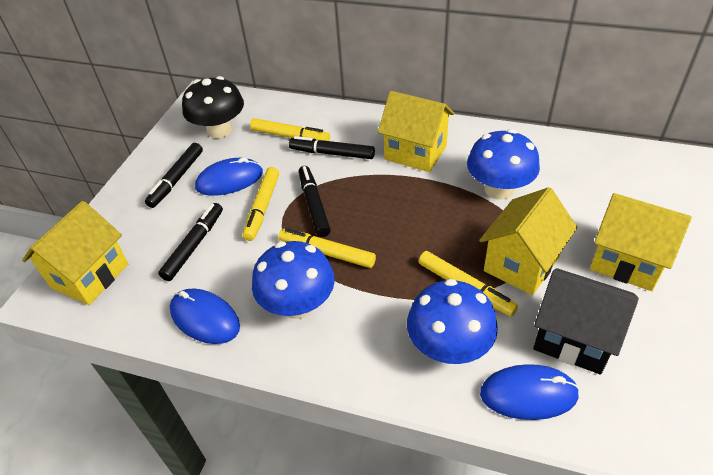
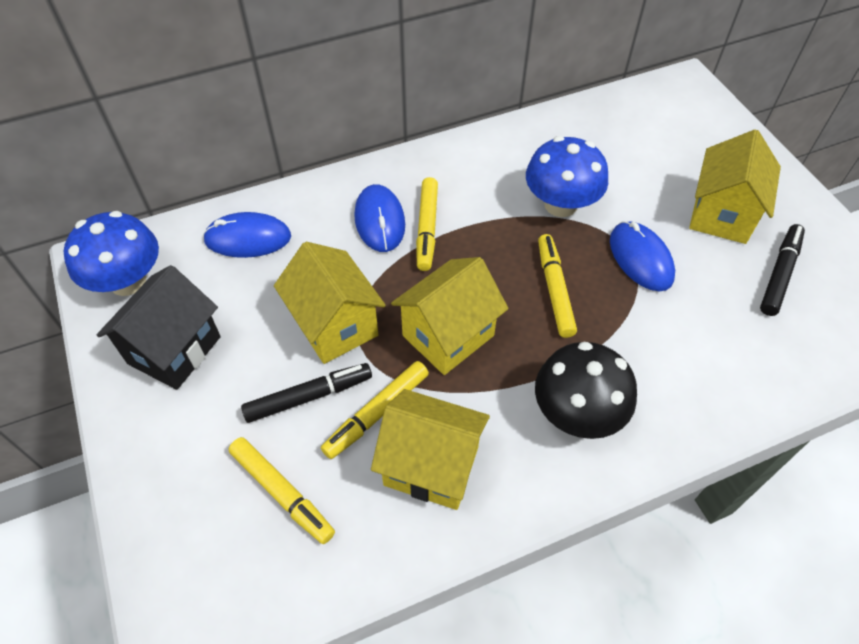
black marker: [145,143,203,208] [158,203,223,281] [289,136,375,159] [299,166,331,237] = 4 -> [241,363,372,423] [760,224,805,316] = 2
blue mushroom: [252,241,335,319] [407,279,498,364] [467,129,540,200] = 3 -> [64,211,159,296] [526,136,608,217] = 2

